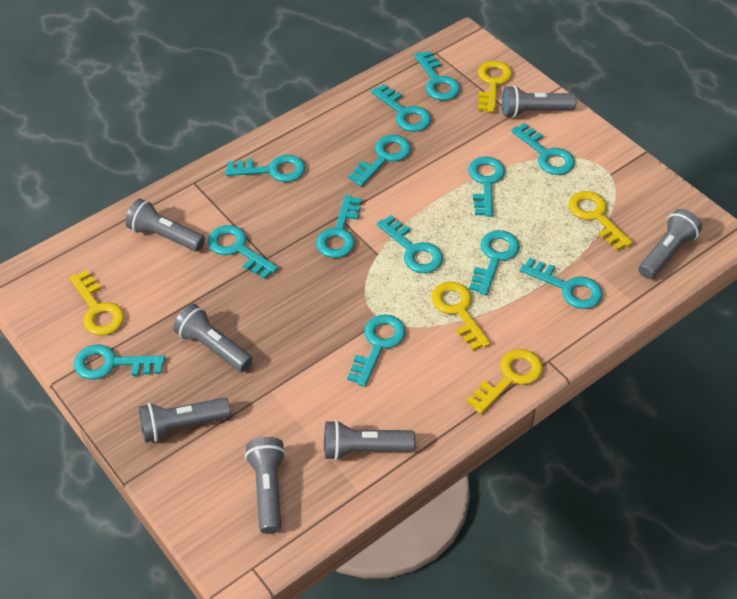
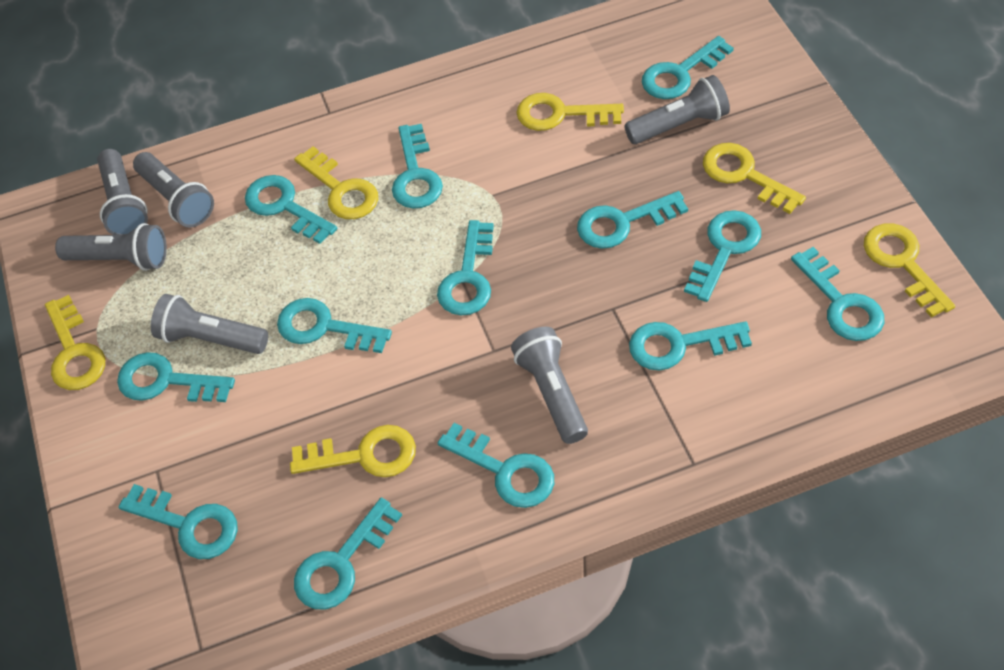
grey flashlight: [126,199,205,252] [139,397,231,443] [173,304,253,372] [245,437,286,534] [324,420,416,460] [502,85,576,118] [639,209,702,279] = 7 -> [55,223,167,271] [97,149,148,235] [133,152,214,228] [151,294,268,354] [511,327,588,444] [624,75,730,144] = 6
yellow key: [70,270,124,336] [431,282,491,351] [467,349,543,414] [478,61,512,113] [569,191,633,251] = 5 -> [45,295,105,390] [290,425,416,477] [294,146,378,219] [516,93,624,131] [703,143,806,214] [864,223,955,318] = 6

